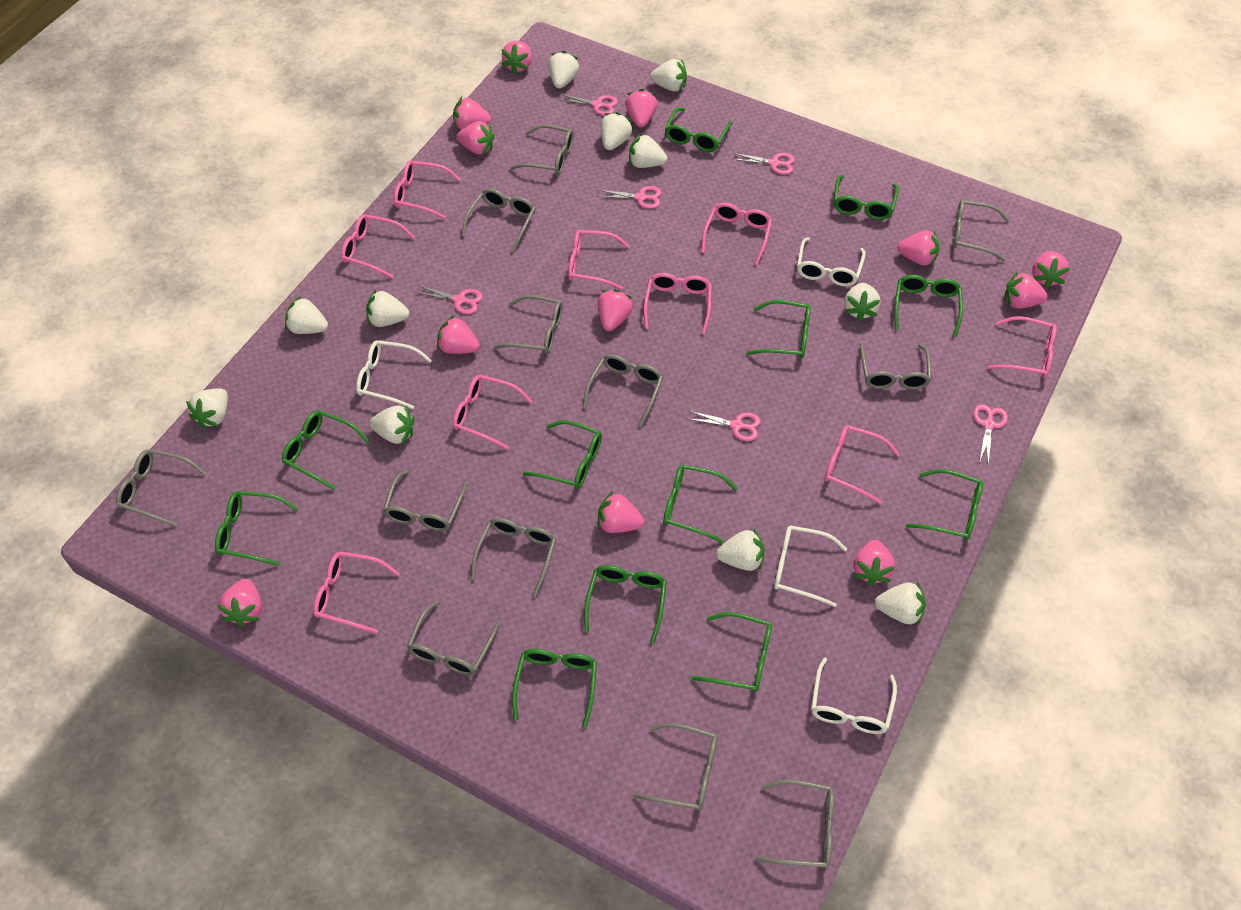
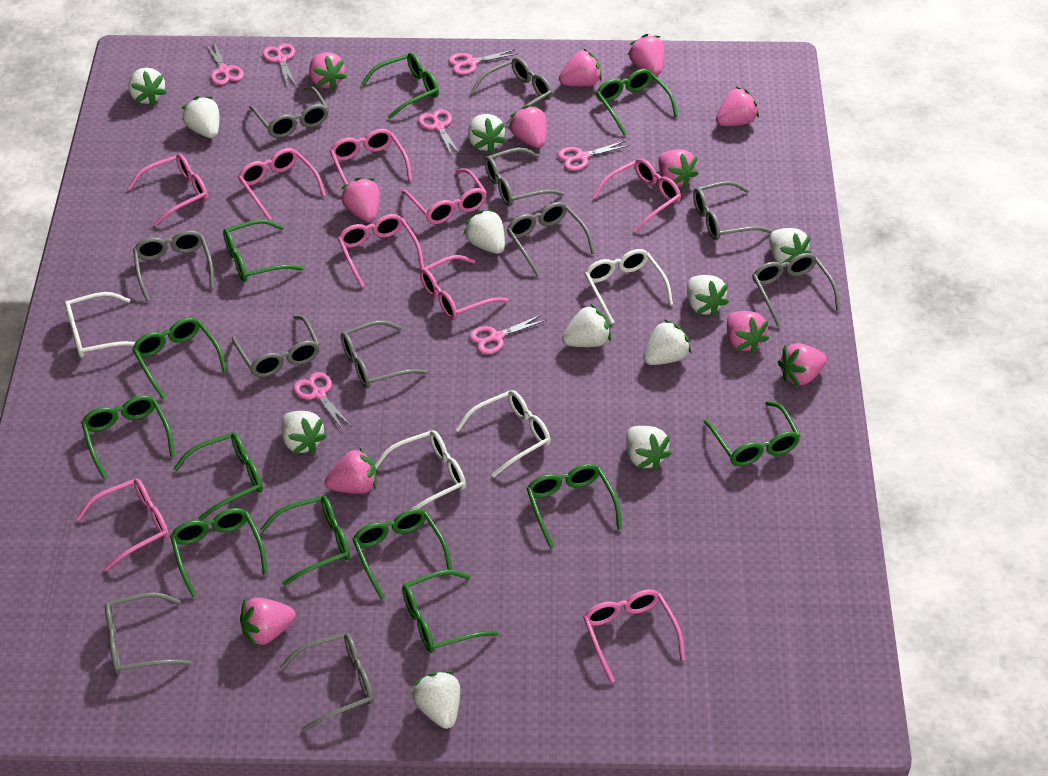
grey glasses: [116,449,206,527] [383,469,468,531] [407,600,501,676] [462,188,535,252] [471,518,556,597] [494,295,562,354] [510,124,574,175] [583,354,663,427] [633,723,718,811] [755,779,834,868] [860,342,932,390] [952,200,1010,261] = 12 -> [105,592,191,674] [133,230,214,301] [232,315,320,377] [249,87,329,138] [279,633,374,732] [341,320,428,389] [470,57,552,125] [485,148,564,206] [506,202,595,276] [693,181,772,240] [752,253,840,327] = 11
pink scissors: [415,286,483,314] [557,94,618,116] [597,186,661,209] [688,411,761,441] [731,153,795,175] [973,404,1008,465] = 6 -> [206,42,244,85] [263,43,297,87] [294,372,351,430] [418,109,461,156] [448,49,517,75] [470,314,547,354] [558,140,630,171] = 7
pink strawberry: [217,579,262,627] [437,315,480,354] [453,97,491,130] [457,121,495,155] [501,41,532,74] [598,289,633,331] [598,491,645,533] [625,89,657,127] [853,540,895,586] [897,230,939,265] [1004,271,1048,309] [1032,251,1070,289] = 12 -> [240,597,296,647] [309,52,347,90] [325,447,377,494] [341,178,380,222] [508,105,546,148] [559,49,602,87] [628,34,664,76] [659,149,699,188] [716,87,759,126] [727,311,769,353] [778,343,827,387] = 11

